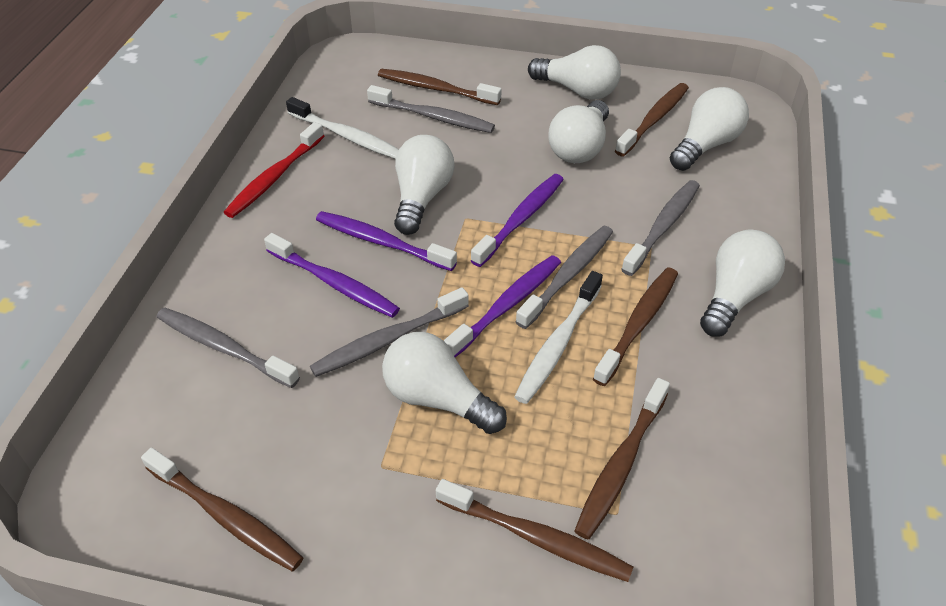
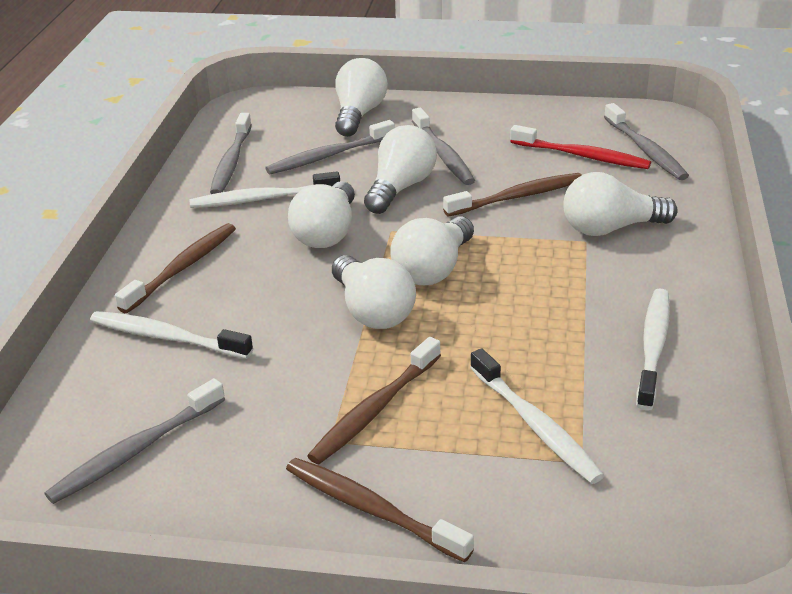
brown toothbrush: [141,448,303,571] [378,69,502,105] [436,479,633,582] [574,378,670,539] [593,267,678,386] [615,83,689,156] = 6 -> [115,223,236,313] [286,458,474,562] [307,337,441,464] [443,173,582,217] = 4
purple toothbrush: [264,233,400,318] [316,211,457,271] [444,255,561,357] [471,174,564,267] = 4 -> none = 0
white toothbrush: [286,97,399,159] [514,271,603,404] = 2 -> [90,311,253,359] [189,171,340,208] [470,348,605,484] [636,288,670,410] = 4

